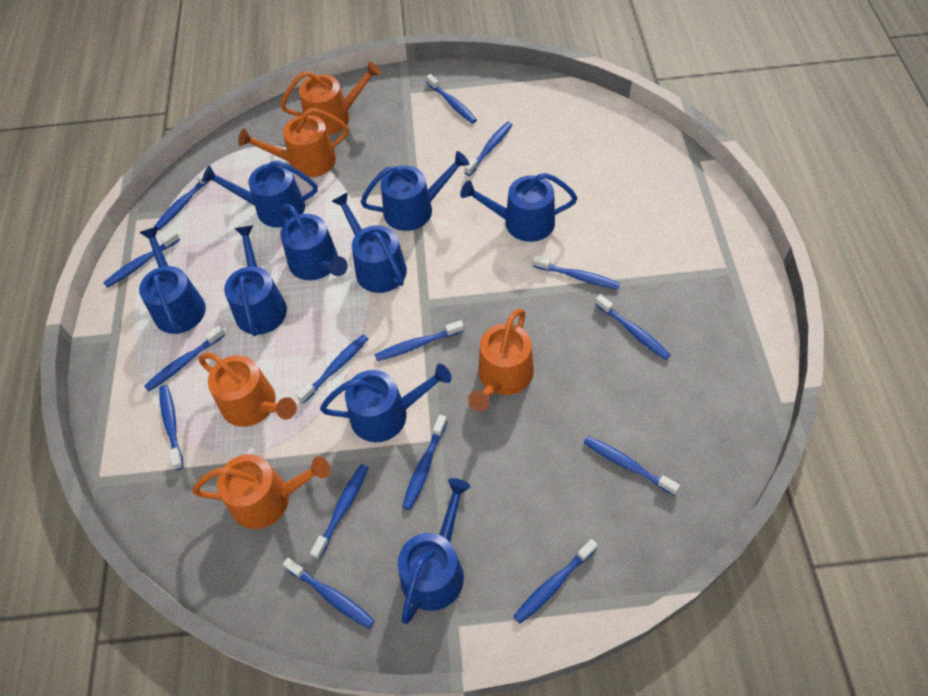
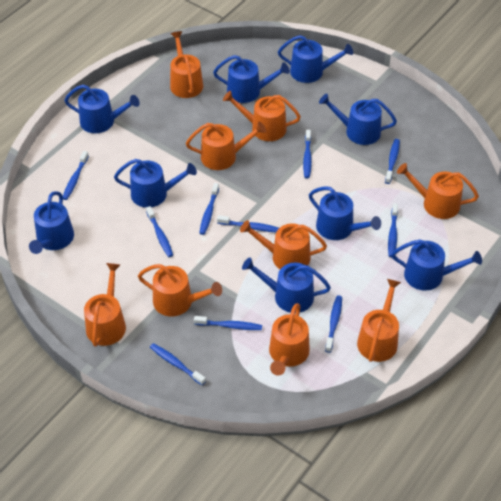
blue toothbrush: [103,230,180,288] [144,326,225,391] [154,168,209,230] [159,385,184,470] [283,558,375,629] [296,334,368,404] [310,464,368,560] [374,320,464,361] [402,415,447,510] [426,74,477,124] [464,122,512,176] [513,539,598,624] [533,256,620,290] [583,436,680,495] [595,294,671,360] = 15 -> [63,151,89,200] [146,206,173,257] [150,343,206,385] [194,316,262,330] [200,183,219,235] [217,215,279,232] [303,130,312,179] [325,295,342,353] [385,139,400,184] [388,203,398,257] = 10
orange watering can: [192,455,330,529] [199,353,297,427] [238,108,349,178] [280,61,381,135] [468,309,534,411] = 5 -> [84,263,126,347] [138,264,222,316] [170,31,203,98] [186,122,266,170] [223,91,301,141] [240,220,327,269] [269,303,310,376] [357,279,401,362] [397,163,479,219] = 9

